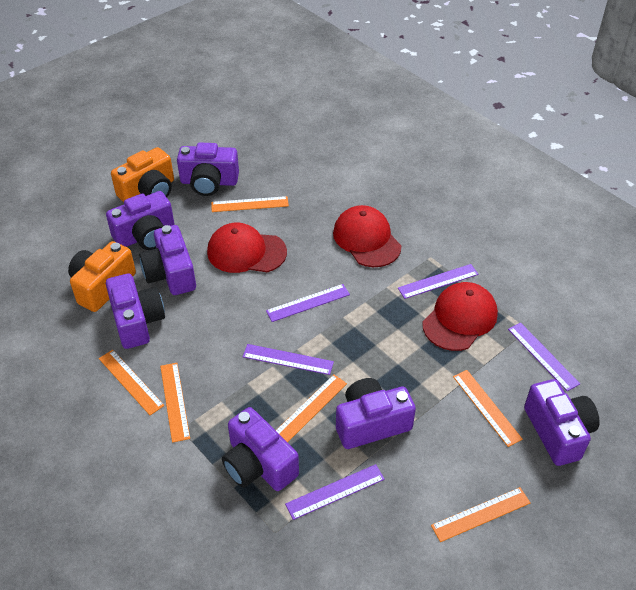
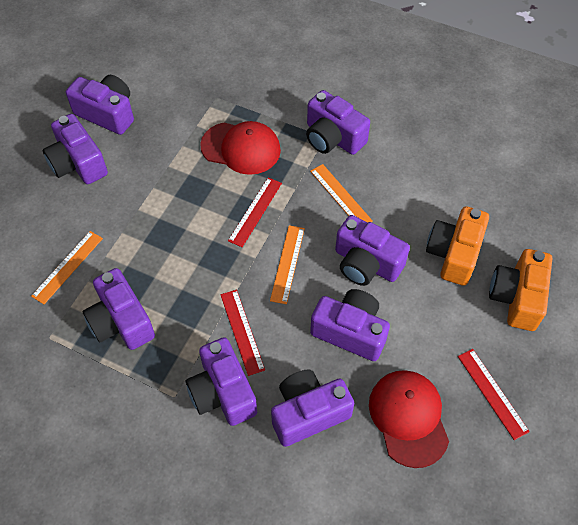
orange ruler: [99,350,164,415] [160,363,190,443] [211,196,289,212] [276,375,347,442] [431,487,530,542] [453,370,523,447] = 6 -> [31,231,103,304] [270,225,305,304] [310,164,373,222] = 3
purple camera: [106,191,175,250] [106,274,165,349] [139,225,196,295] [177,143,239,196] [222,407,299,491] [336,378,416,449] [524,379,600,466] = 7 -> [43,114,108,184] [66,75,134,135] [83,268,155,350] [186,337,257,426] [271,369,354,447] [306,90,370,155] [310,289,390,361] [335,215,410,286] = 8
purple ruler: [243,344,334,375] [266,284,350,322] [285,464,385,520] [398,264,479,299] [508,322,580,391] = 5 -> none = 0
red cap: [207,222,287,273] [333,205,401,267] [422,282,498,351] = 3 -> [200,121,281,175] [369,370,449,468] = 2
red ruler: none = 0 -> [220,290,265,376] [228,178,282,247] [458,349,530,440] = 3

